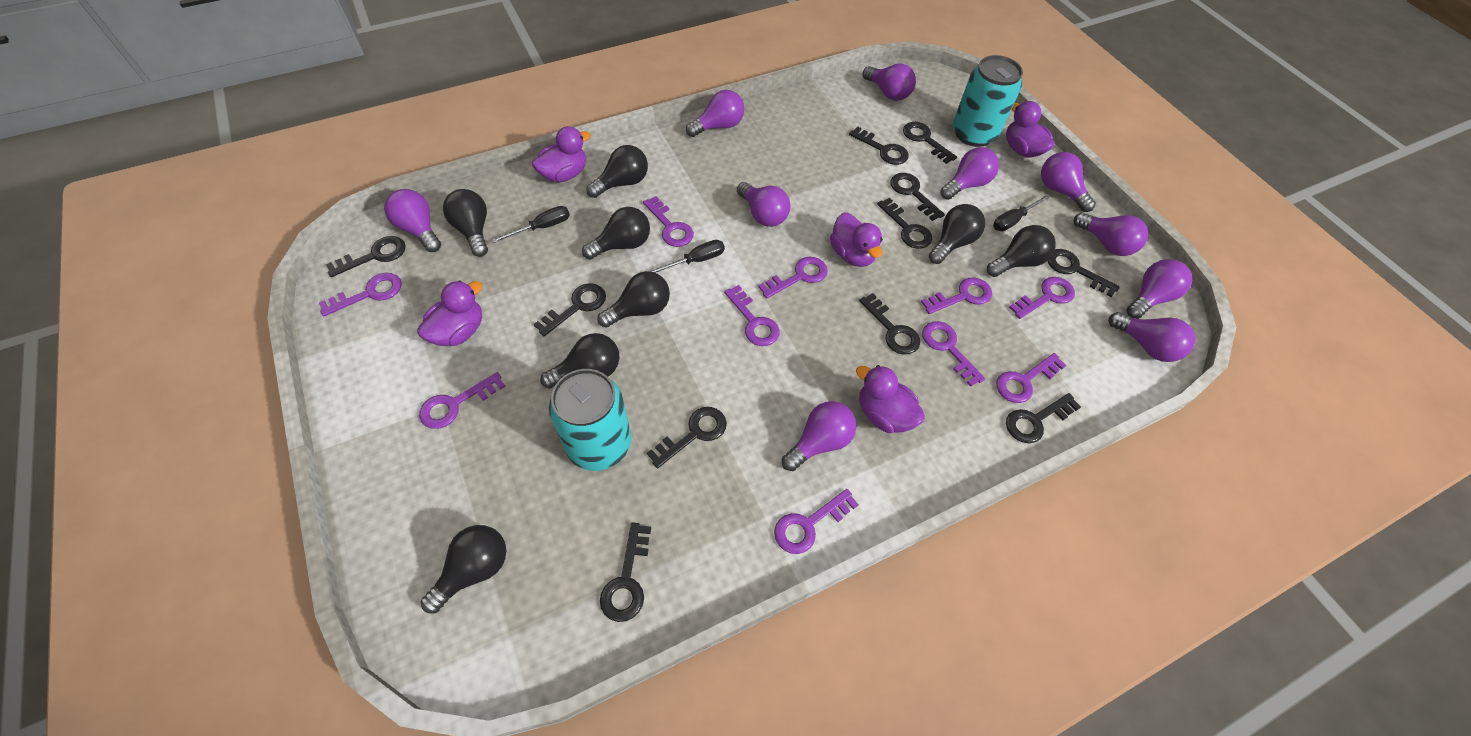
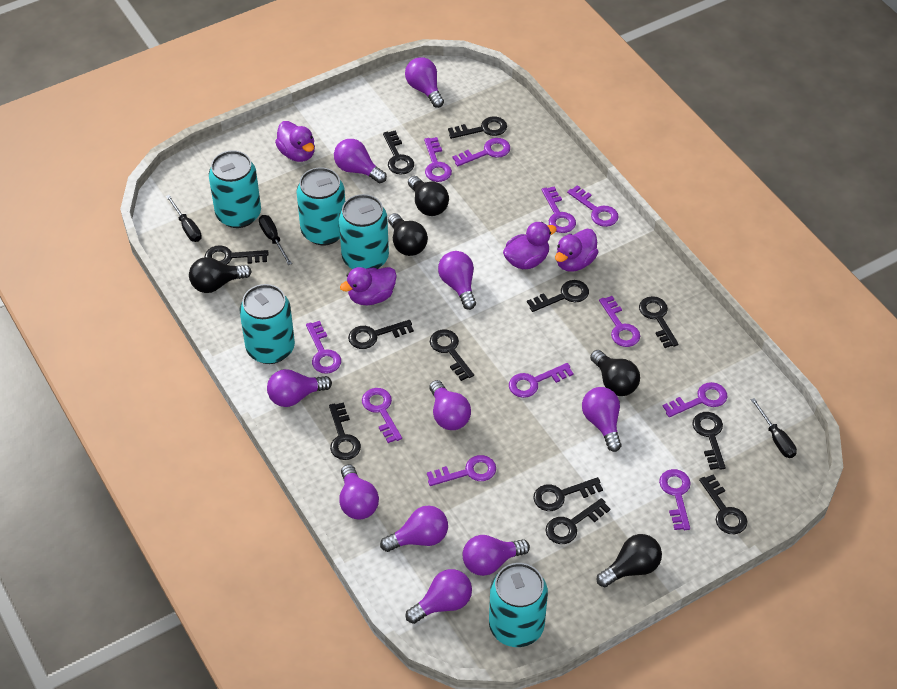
black key: [326,236,406,277] [534,283,606,336] [600,522,651,622] [647,407,727,468] [849,127,909,165] [859,293,920,355] [877,198,932,249] [890,173,945,221] [903,122,957,164] [1006,393,1081,443] [1048,249,1120,297] = 11 -> [204,245,269,265] [329,402,361,460] [348,320,414,349] [383,130,414,175] [430,329,474,381] [448,116,507,139] [527,280,589,312] [533,477,603,511] [546,498,610,544] [639,296,678,348] [692,412,726,470] [699,475,748,534] = 12
black light bulb: [421,525,507,613] [443,189,488,257] [540,333,620,389] [582,207,650,260] [586,145,648,198] [597,271,670,327] [929,204,985,264] [987,225,1056,277] = 8 -> [189,257,251,293] [388,213,428,256] [408,176,449,216] [590,350,640,396] [597,534,662,587] = 5
purple duck: [417,280,483,346] [532,126,591,183] [830,212,883,267] [856,365,925,433] [1006,101,1055,158] = 5 -> [275,121,315,162] [340,267,397,305] [503,222,557,269] [555,229,598,272] = 4
purple key: [319,273,402,317] [419,372,506,429] [643,196,694,247] [724,285,780,346] [758,257,828,299] [774,489,859,554] [921,277,992,314] [922,321,985,387] [996,353,1067,403] [1009,277,1075,319] = 10 -> [306,321,341,374] [362,388,402,443] [424,137,452,182] [427,455,496,486] [452,138,510,166] [509,363,574,398] [542,187,576,233] [567,185,619,227] [599,296,640,347] [659,469,691,530] [662,382,727,417] = 11
turquoise can: [549,369,631,471] [953,55,1023,147] = 2 -> [209,150,261,228] [240,284,295,364] [297,167,345,245] [339,194,389,269] [489,563,548,647] = 5

